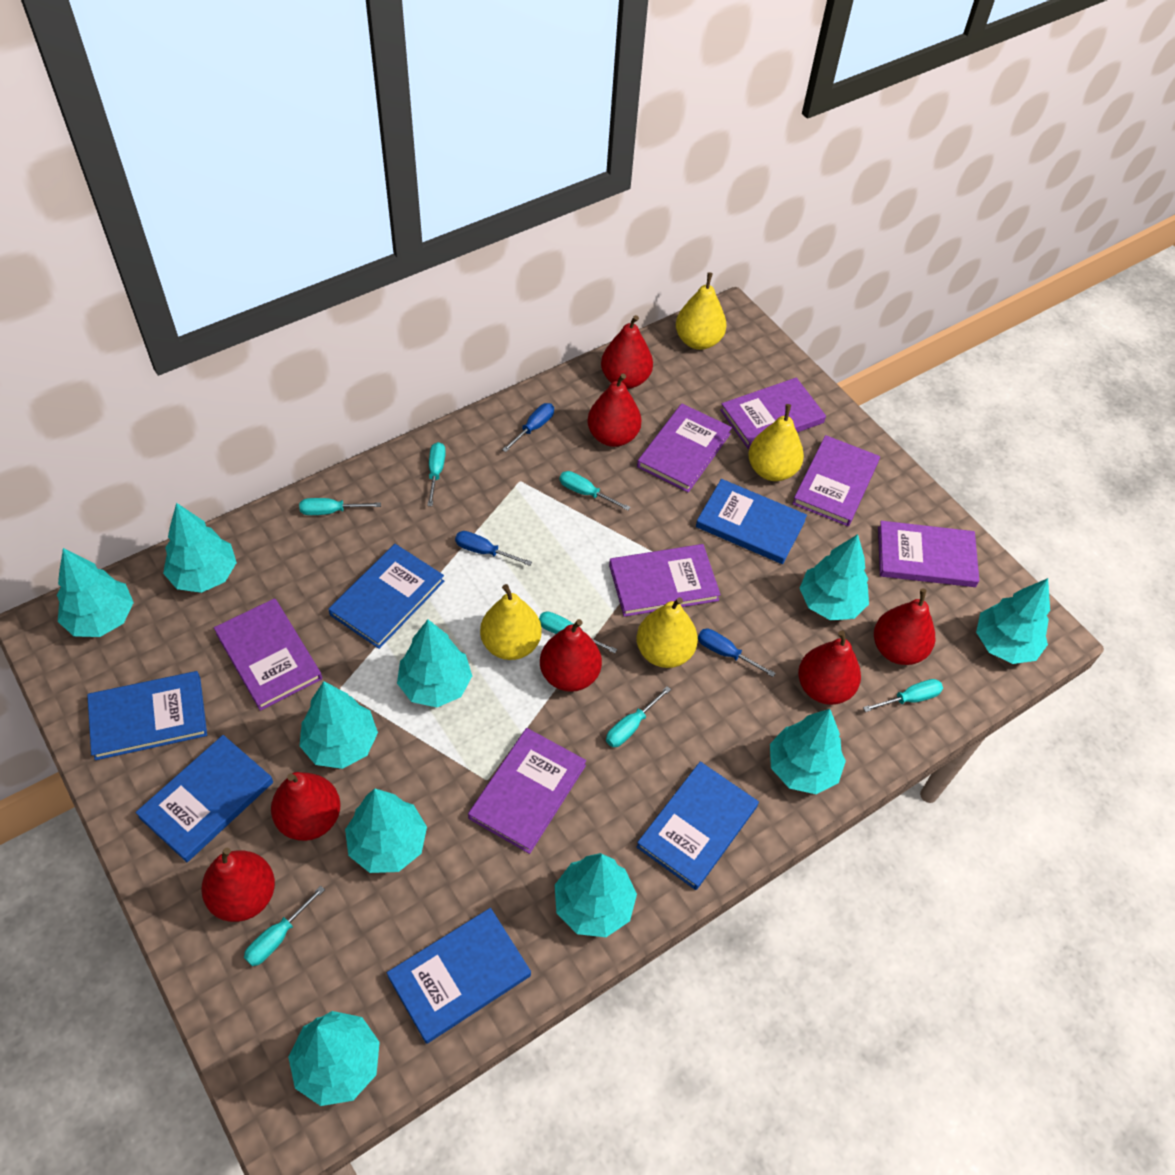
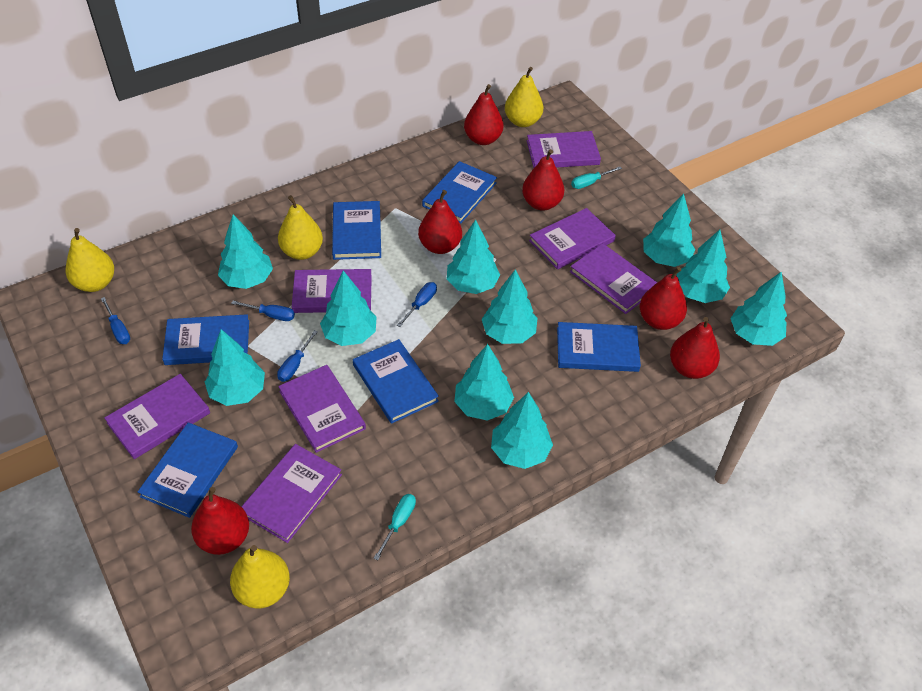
blue screwdriver: [455,531,532,566] [502,403,554,452] [698,629,776,677] = 3 -> [101,297,130,344] [231,301,295,321] [277,330,318,382] [397,282,437,327] = 4
red pear: [201,848,275,922] [271,772,340,841] [540,619,602,692] [587,373,642,447] [601,315,653,389] [798,630,861,705] [874,589,935,665] = 7 -> [191,487,249,555] [418,190,462,254] [464,84,503,145] [522,149,564,211] [640,267,687,330] [670,317,720,379] = 6
turquoise screwdriver: [244,886,325,966] [299,498,381,515] [427,442,446,506] [539,611,617,653] [560,471,630,511] [606,686,671,747] [863,679,943,712] = 7 -> [373,494,416,560] [571,167,622,189] = 2

